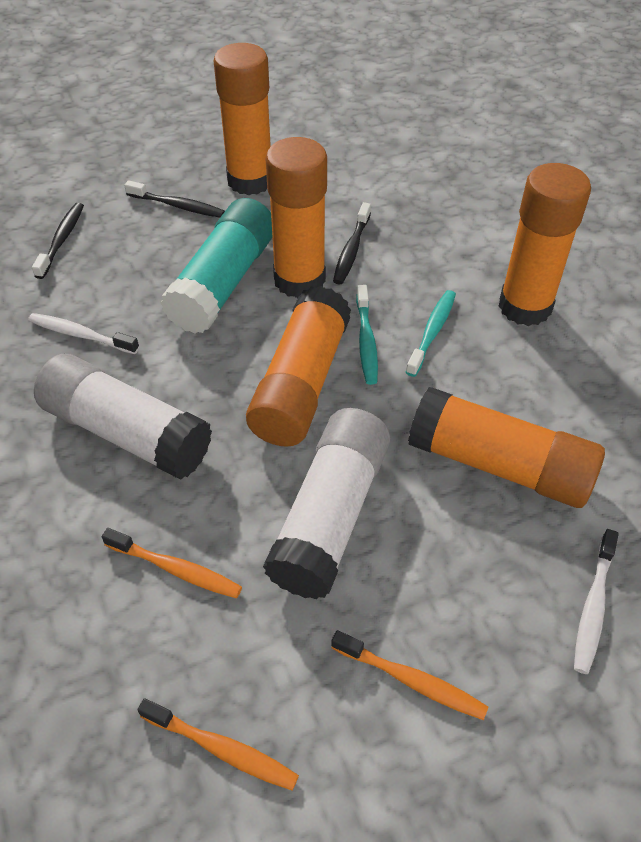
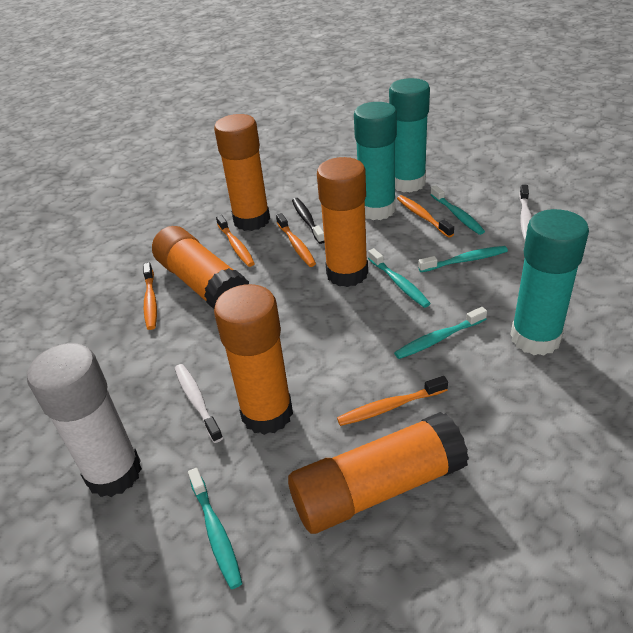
black toothbrush: [32,203,84,279] [124,180,225,217] [333,202,371,285] = 3 -> [292,198,325,244] = 1
orange toothbrush: [102,528,242,598] [137,698,299,790] [331,630,488,720] = 3 -> [143,263,157,330] [216,215,255,267] [276,213,316,267] [337,376,448,426] [397,195,454,238] = 5
turquoise glue stick: [160,198,272,334] = 1 -> [354,102,397,220] [389,78,430,193] [511,209,589,355] = 3
turquoise toothbrush: [356,285,378,385] [406,290,456,377] = 2 -> [188,468,242,589] [368,248,431,308] [394,307,487,359] [418,246,508,272] [430,185,485,235] = 5
white glue stick: [34,354,212,480] [263,408,390,599] = 2 -> [27,343,142,497] = 1

